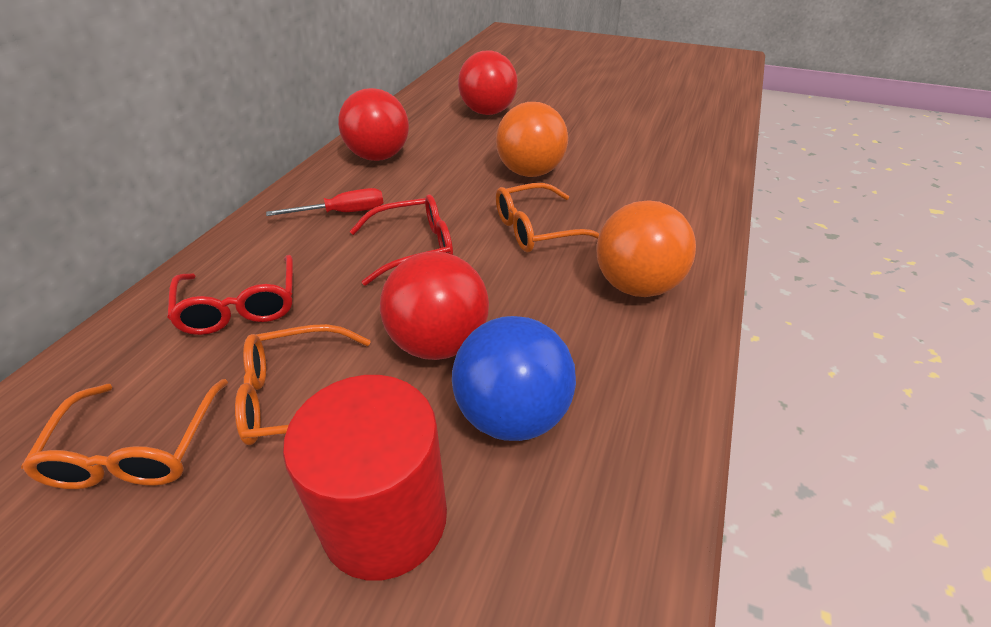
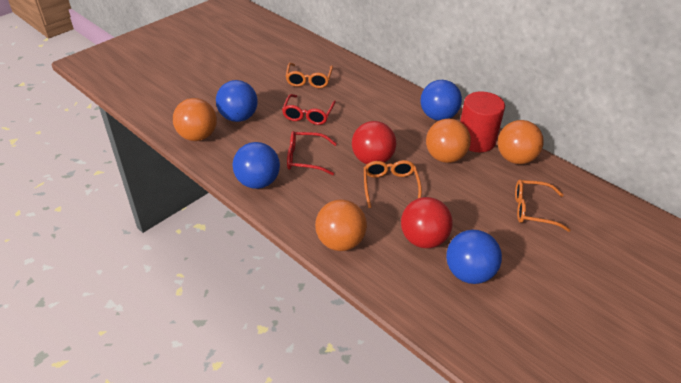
blue ball: [452,316,576,441] = 1 -> [216,80,258,122] [233,142,280,189] [421,80,462,121] [446,230,502,284] = 4
orange ball: [496,102,568,177] [596,201,696,297] = 2 -> [173,98,217,141] [315,199,367,251] [426,119,471,163] [498,120,544,164] = 4
red ball: [338,88,409,161] [380,251,489,360] [458,51,518,115] = 3 -> [352,121,396,164] [401,197,453,248] = 2
red screwdriver: [266,188,384,216] = 1 -> none = 0

